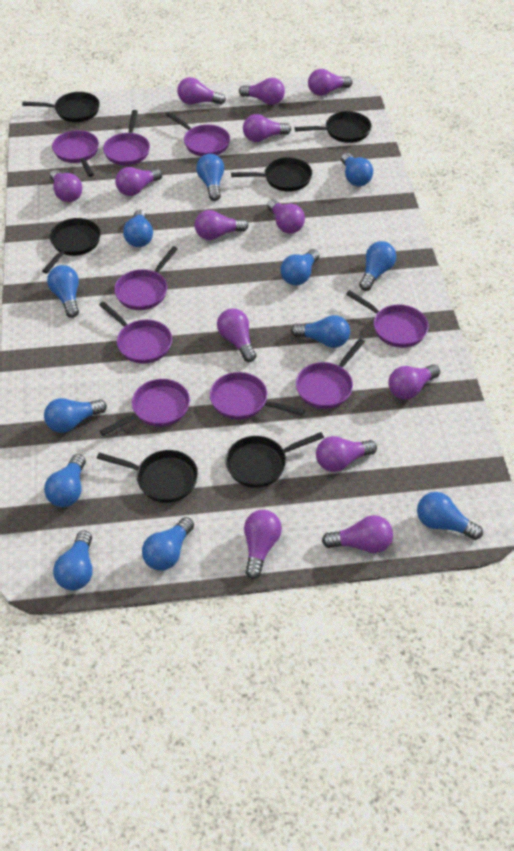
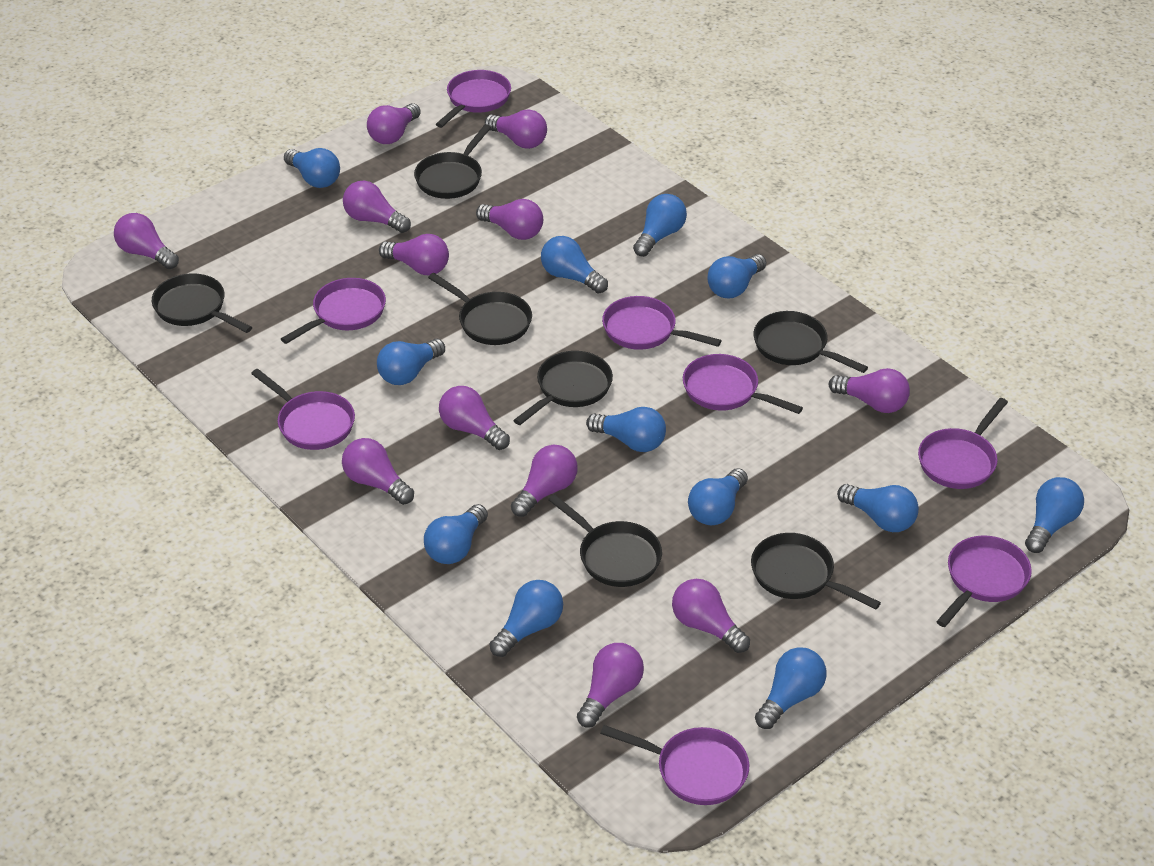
black pan: [22,92,100,122] [42,218,101,274] [97,450,198,503] [226,432,324,488] [231,157,312,192] [295,111,372,143] = 6 -> [152,273,252,333] [414,124,491,199] [428,273,532,345] [513,351,613,425] [548,494,662,587] [751,533,881,610] [754,311,868,373] = 7
purple light bulb: [50,170,82,202] [115,167,162,196] [177,77,226,105] [195,210,249,240] [217,308,256,362] [239,78,285,105] [243,114,291,142] [244,510,282,579] [267,199,305,234] [308,69,353,96] [316,436,377,472] [322,515,393,553] [388,364,440,400] = 13 -> [114,213,179,269] [342,438,414,505] [343,181,411,233] [367,103,421,144] [379,234,449,275] [439,386,510,450] [476,199,543,240] [485,109,547,149] [511,444,578,517] [577,643,644,728] [672,579,750,653] [829,368,910,413] = 12
purple pan: [52,130,99,177] [99,301,172,364] [100,379,190,436] [103,110,150,166] [114,246,178,310] [166,112,230,157] [210,372,305,420] [296,338,365,409] [346,290,429,348] = 9 -> [251,369,355,450] [281,278,386,344] [436,70,511,128] [600,725,750,805] [602,296,722,350] [683,354,803,414] [918,398,1008,489] [936,536,1032,627] = 8

